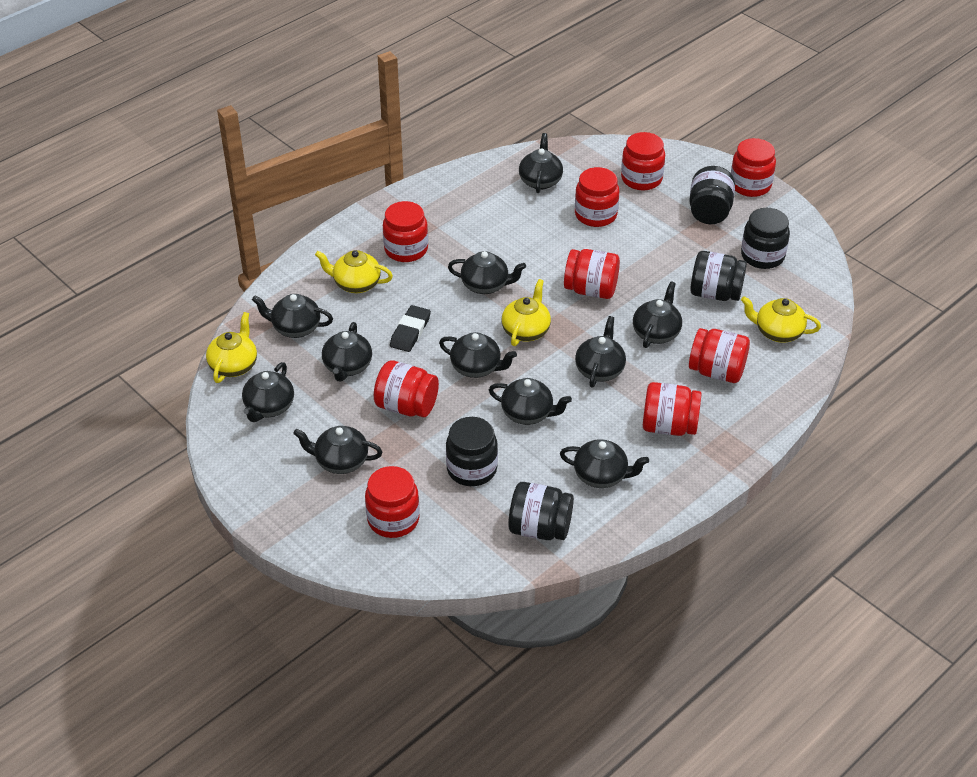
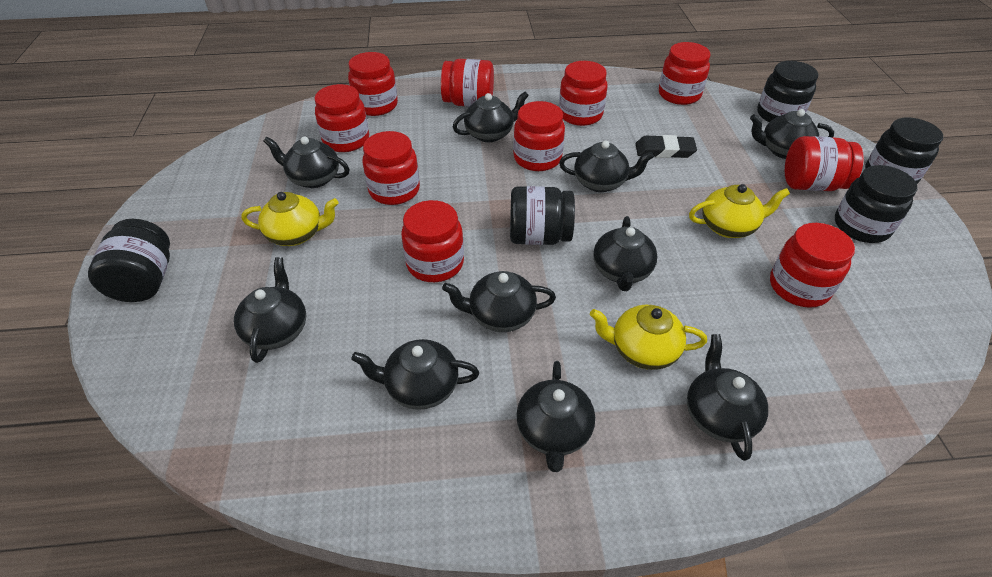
black teapot: [242,362,294,422] [252,294,333,338] [293,426,382,474] [322,322,372,382] [439,332,517,378] [448,251,526,294] [489,378,572,425] [519,133,563,193] [560,439,649,488] [575,316,626,387] [633,281,682,348] = 11 -> [234,257,306,363] [263,137,349,188] [351,339,479,410] [442,271,556,332] [453,92,529,142] [516,361,595,472] [559,140,654,192] [593,216,657,291] [687,334,768,461] [750,109,834,159] = 10
red jar: [365,466,420,538] [374,360,439,417] [383,201,428,262] [564,249,620,299] [575,167,619,227] [621,132,665,190] [643,382,702,436] [689,328,750,383] [731,138,776,197] = 9 -> [315,84,369,152] [348,52,398,116] [362,131,420,205] [401,200,464,282] [441,59,494,107] [513,101,565,171] [559,61,607,126] [659,42,711,105] [770,223,855,308] [785,136,864,191] = 10
yellow teapot: [206,312,257,383] [315,250,393,293] [502,279,551,346] [741,296,821,343] = 4 -> [241,192,339,246] [590,305,707,370] [689,184,790,238] = 3

